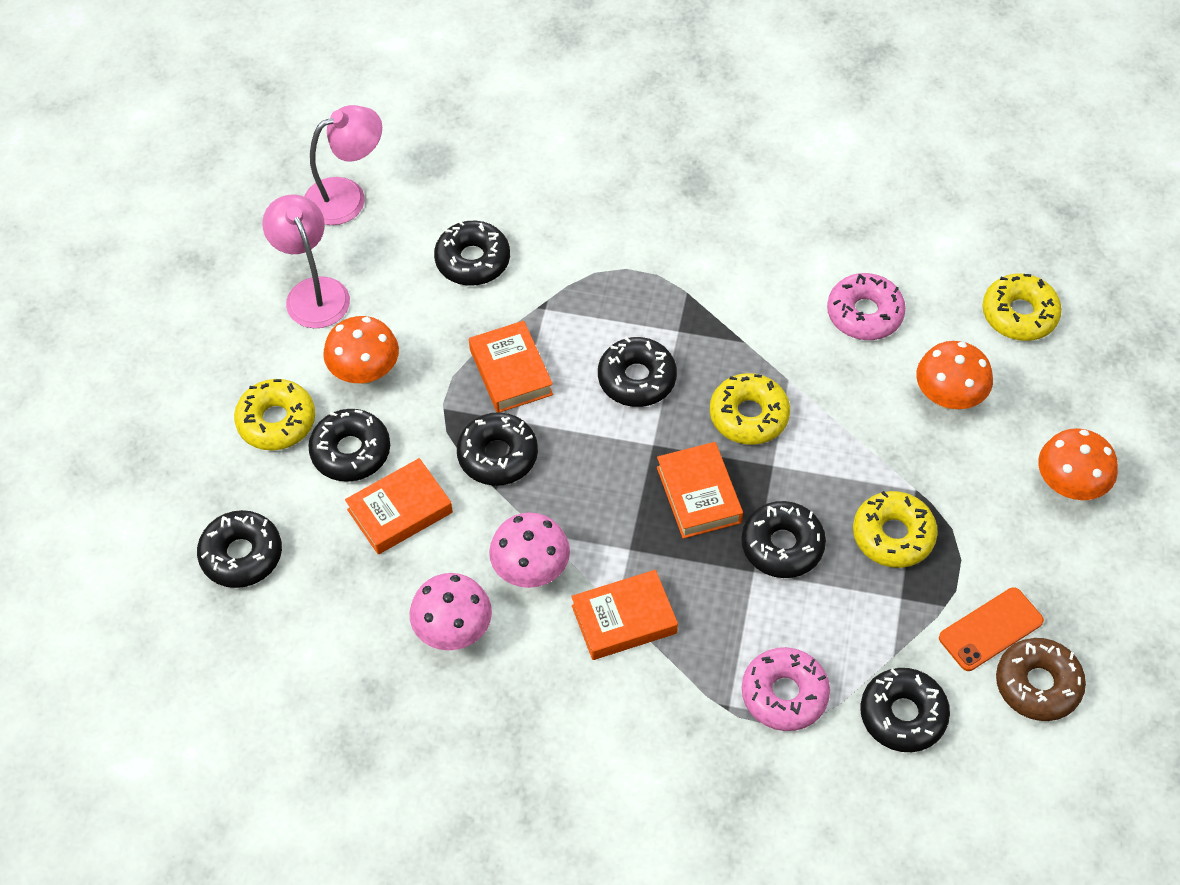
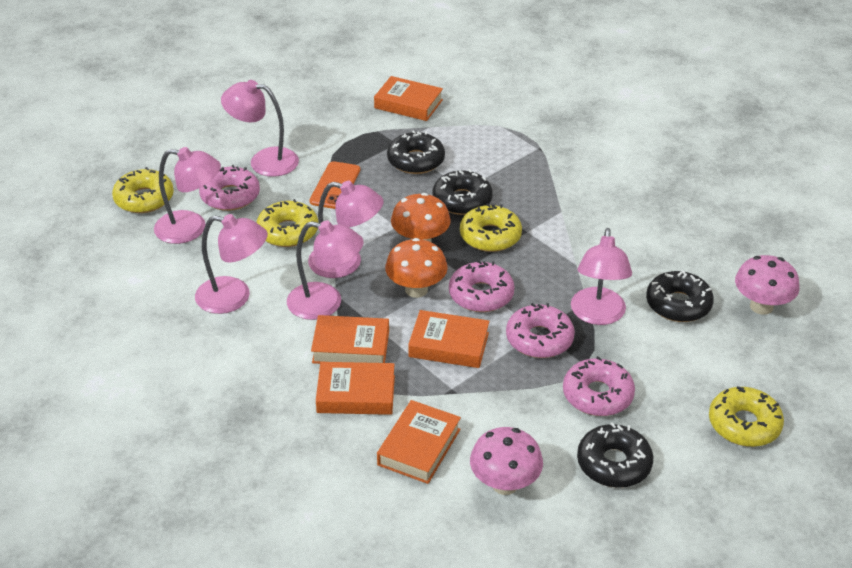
black donut: [197,510,282,588] [308,409,390,482] [434,220,510,286] [457,412,538,486] [598,336,677,407] [741,501,826,578] [860,668,950,752] = 7 -> [387,130,445,174] [433,169,493,215] [577,422,654,488] [646,271,714,322] = 4
brown donut: [996,638,1086,721] = 1 -> none = 0
orange book: [345,458,453,554] [469,321,553,413] [571,570,678,660] [657,442,743,539] = 4 -> [311,315,389,364] [316,362,395,415] [374,76,443,121] [377,400,461,484] [408,310,489,368] = 5
orange mushroom: [323,316,399,384] [916,341,993,410] [1038,428,1118,500] = 3 -> [385,238,448,298] [391,193,451,242] = 2
pink donut: [742,647,830,731] [827,273,906,340] = 2 -> [199,165,260,211] [449,260,515,312] [506,303,575,358] [563,356,635,416] = 4
pink lamp: [262,195,350,328] [304,105,382,225] = 2 -> [154,147,221,244] [195,214,268,314] [221,80,299,177] [287,220,364,320] [308,181,383,278] [571,228,632,325] = 6

